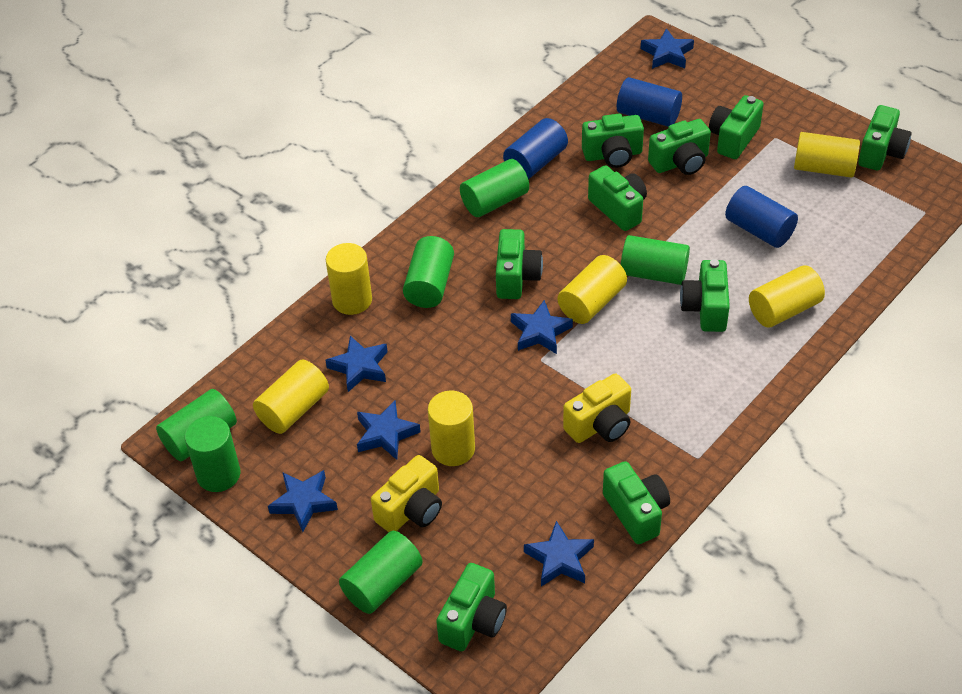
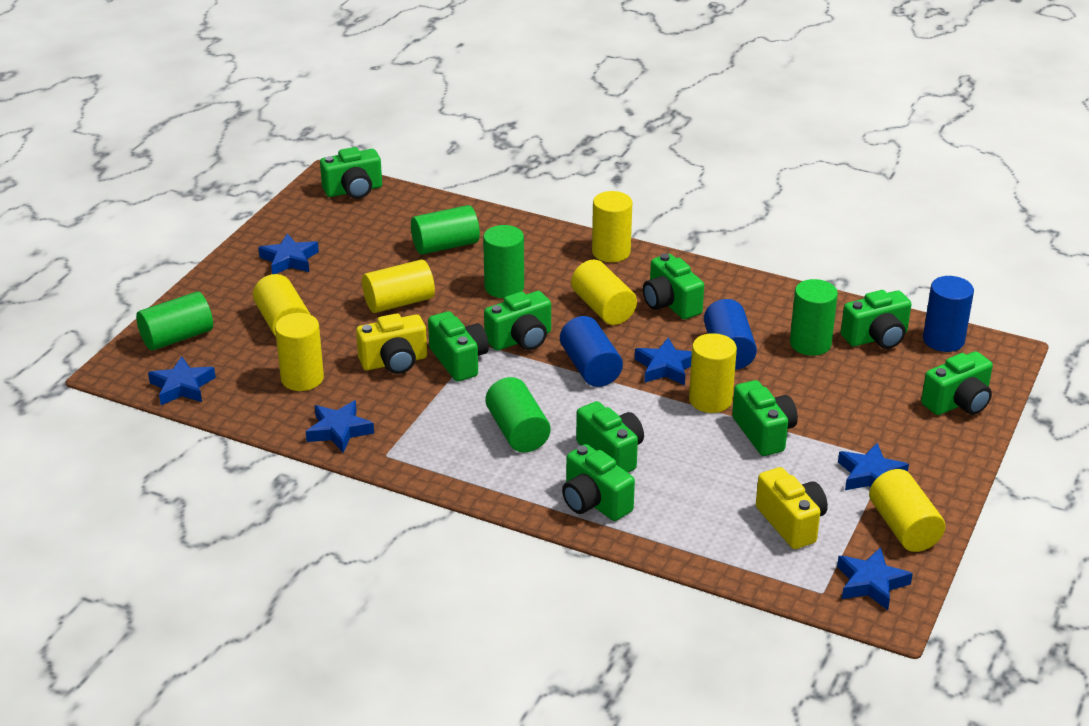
green cylinder: [156,389,237,461] [185,416,240,492] [339,531,423,614] [403,236,454,308] [460,159,529,217] [621,235,690,285] = 6 -> [136,292,213,351] [411,205,480,255] [483,225,524,298] [485,377,550,452] [790,279,838,356] = 5
yellow cylinder: [253,360,329,434] [326,243,372,315] [428,390,475,466] [558,255,627,324] [749,265,825,328] [794,132,860,178] = 6 -> [253,274,310,337] [275,313,324,391] [362,259,435,313] [571,260,637,325] [592,191,632,262] [689,333,737,413] [869,469,946,552] = 7

